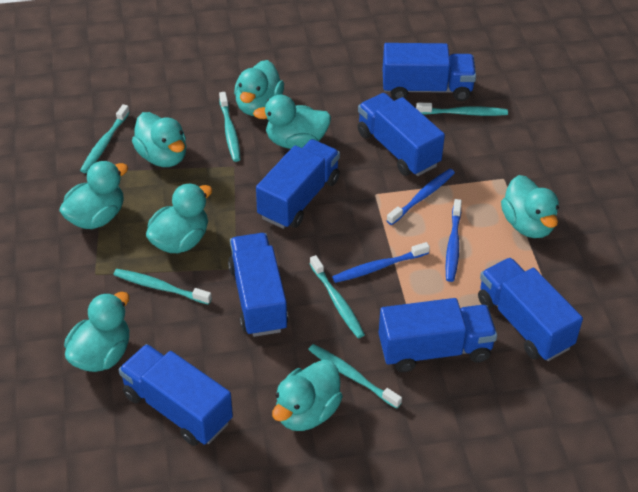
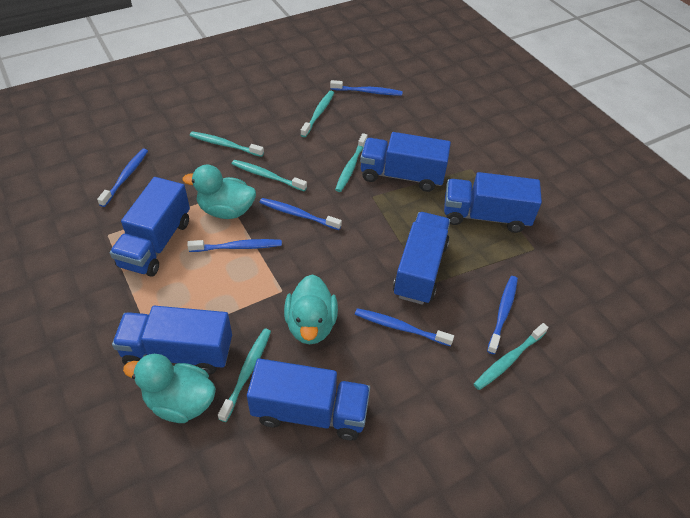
blue toothbrush: [332,242,430,283] [387,169,455,225] [446,199,462,282] = 3 -> [97,149,148,207] [187,239,282,252] [260,198,342,230] [330,80,403,96] [355,308,454,346] [487,276,518,354] = 6
blue truck: [119,344,233,446] [228,233,288,337] [256,139,340,229] [357,93,445,176] [379,298,497,372] [383,43,476,101] [478,258,583,361] = 7 -> [110,177,190,277] [112,306,232,375] [247,358,370,441] [360,132,451,192] [393,212,450,305] [444,172,542,233] = 6
turquoise duck: [59,161,128,229] [64,292,129,372] [132,112,186,167] [146,183,212,253] [234,60,284,116] [253,95,331,149] [272,360,343,431] [501,175,559,238] = 8 -> [123,354,216,423] [182,165,256,219] [284,274,338,344] = 3

